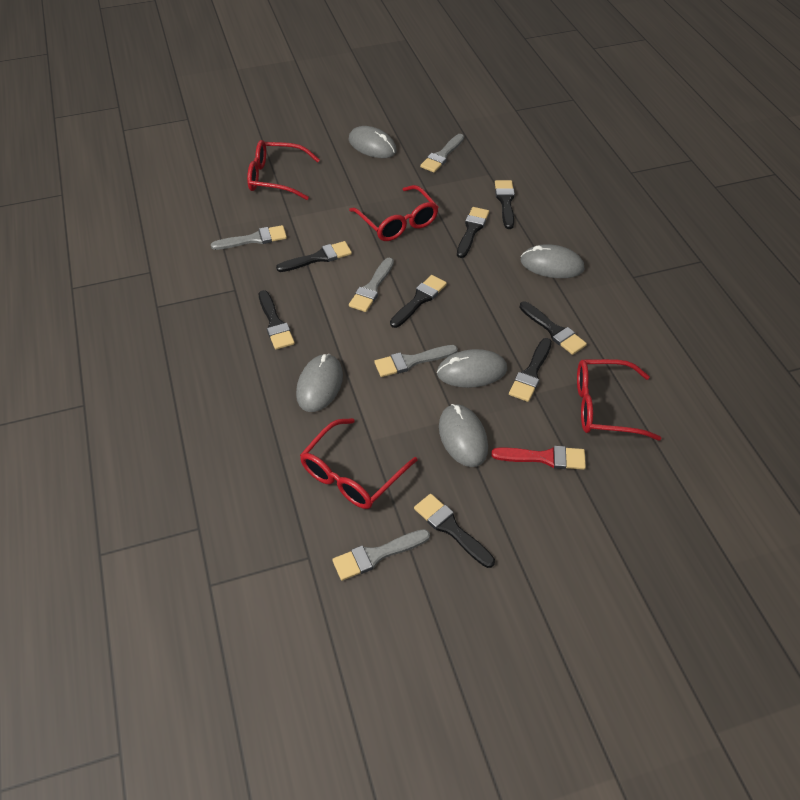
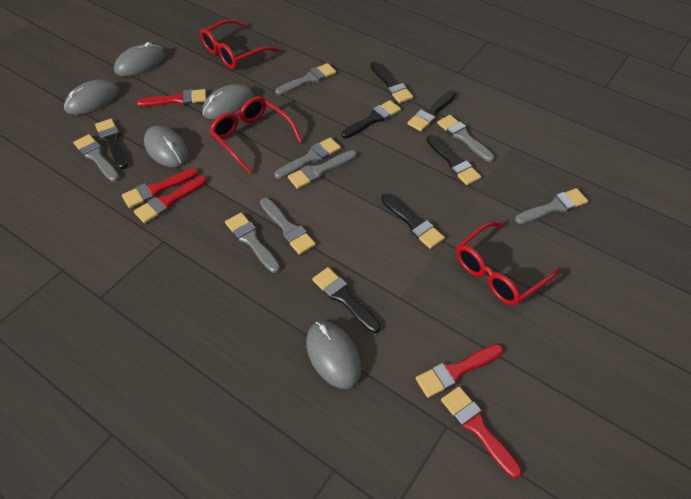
black brush: [259,290,295,349] [276,241,352,272] [390,275,447,328] [414,494,495,568] [457,207,489,258] [495,180,515,229] [509,338,552,402] [519,302,587,355] = 8 -> [95,119,128,169] [312,267,381,333] [341,100,401,138] [370,62,413,103] [381,194,445,249] [407,90,456,131] [426,135,481,185] = 7
grey brush: [211,225,287,250] [332,529,430,581] [349,258,394,312] [374,345,458,377] [420,134,464,173] = 5 -> [73,134,120,182] [225,213,280,273] [260,198,316,255] [275,63,336,95] [275,137,341,179] [288,150,357,189] [437,115,495,162] [515,188,588,224] = 8
red brush: [491,446,586,470] = 1 -> [122,168,198,208] [134,176,207,223] [137,89,206,107] [416,344,503,398] [441,386,522,479] = 5
red glasses: [247,140,320,200] [300,418,418,509] [349,185,438,241] [577,359,661,441] = 4 -> [200,19,279,69] [210,96,302,174] [456,222,561,306] = 3

